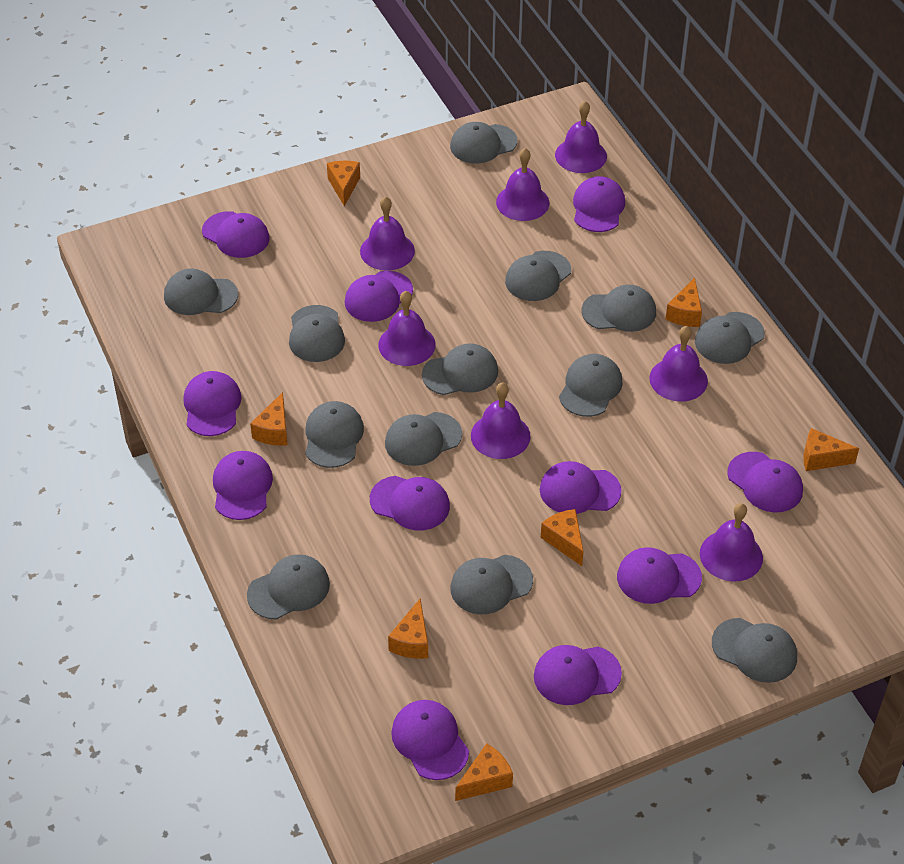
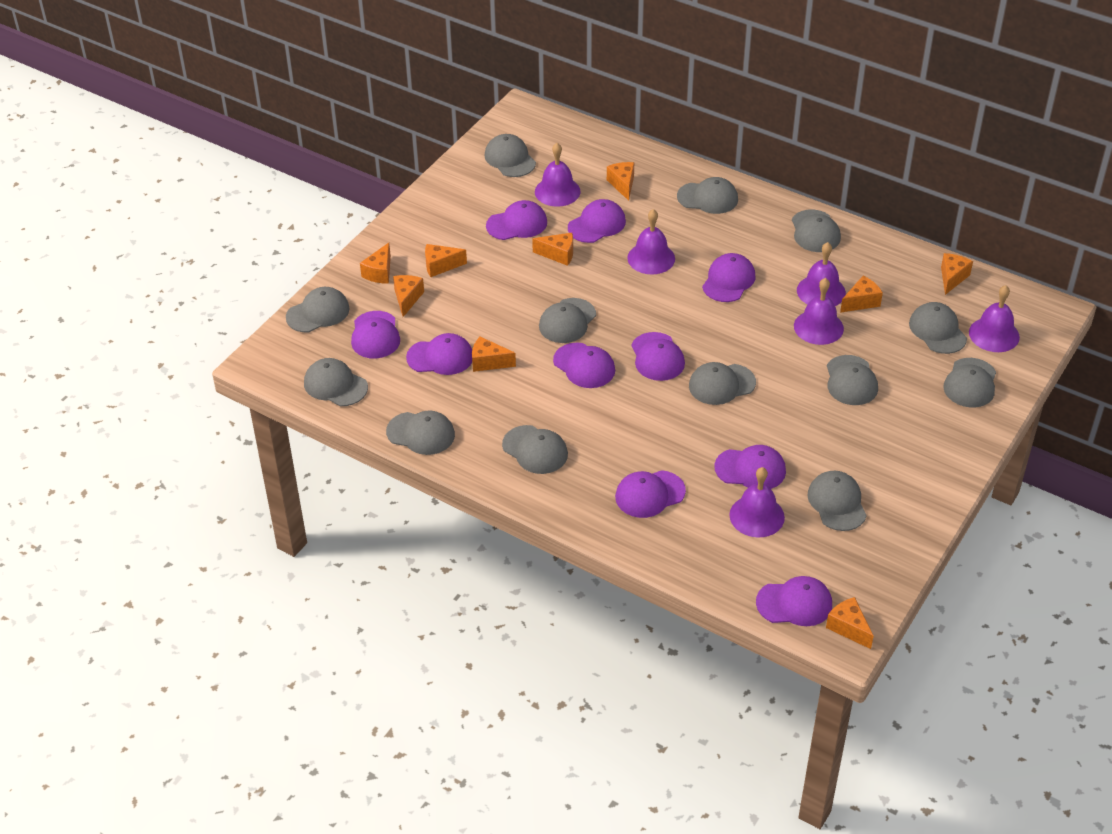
orange cheese: [250,392,287,446] [327,161,360,206] [388,599,428,659] [455,743,513,801] [541,509,584,566] [666,278,702,327] [803,428,859,471] = 7 -> [360,243,391,284] [393,275,424,317] [425,244,467,277] [472,337,516,372] [532,233,573,266] [607,162,634,201] [826,597,874,649] [840,276,883,313] [941,253,973,295] = 9
purple bell: [360,197,415,271] [378,291,436,366] [471,382,531,459] [496,148,549,221] [555,101,607,173] [649,326,708,402] [700,503,763,582] = 7 -> [535,143,581,207] [627,209,675,275] [729,467,785,538] [794,278,844,345] [797,242,846,306] [969,285,1020,352] = 6
purple cap: [183,371,241,436] [202,211,270,258] [213,451,273,520] [345,271,413,322] [370,476,450,531] [391,700,469,780] [534,645,622,705] [540,461,622,514] [573,176,625,232] [617,547,702,604] [727,452,803,513] = 11 -> [351,311,400,359] [406,333,472,375] [486,200,547,240] [553,343,615,388] [568,199,626,243] [615,470,686,518] [631,332,685,381] [702,253,755,302] [714,445,786,489] [756,576,832,626] = 10

